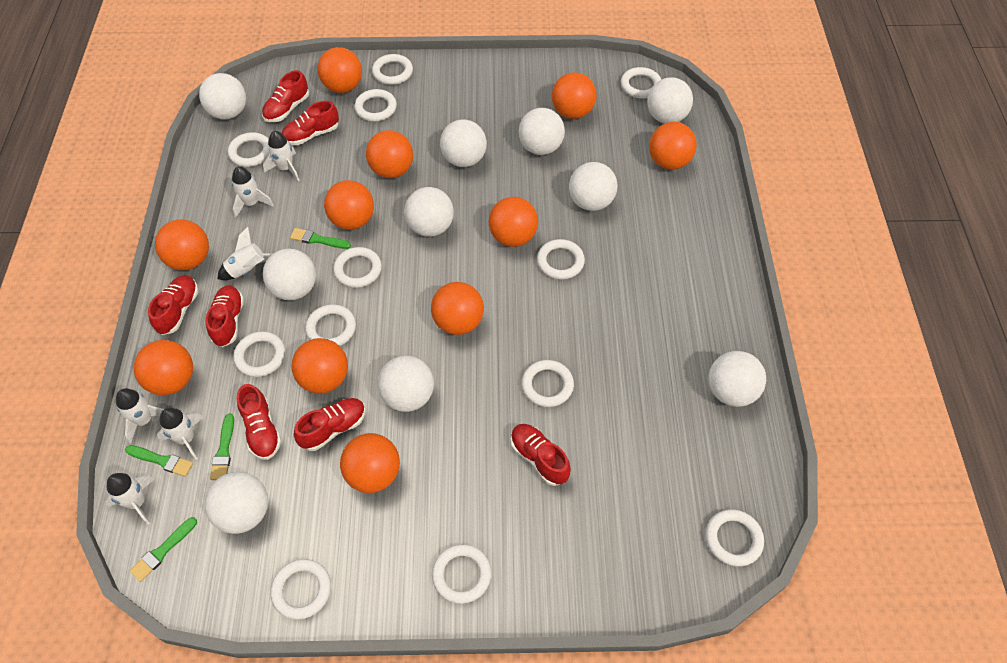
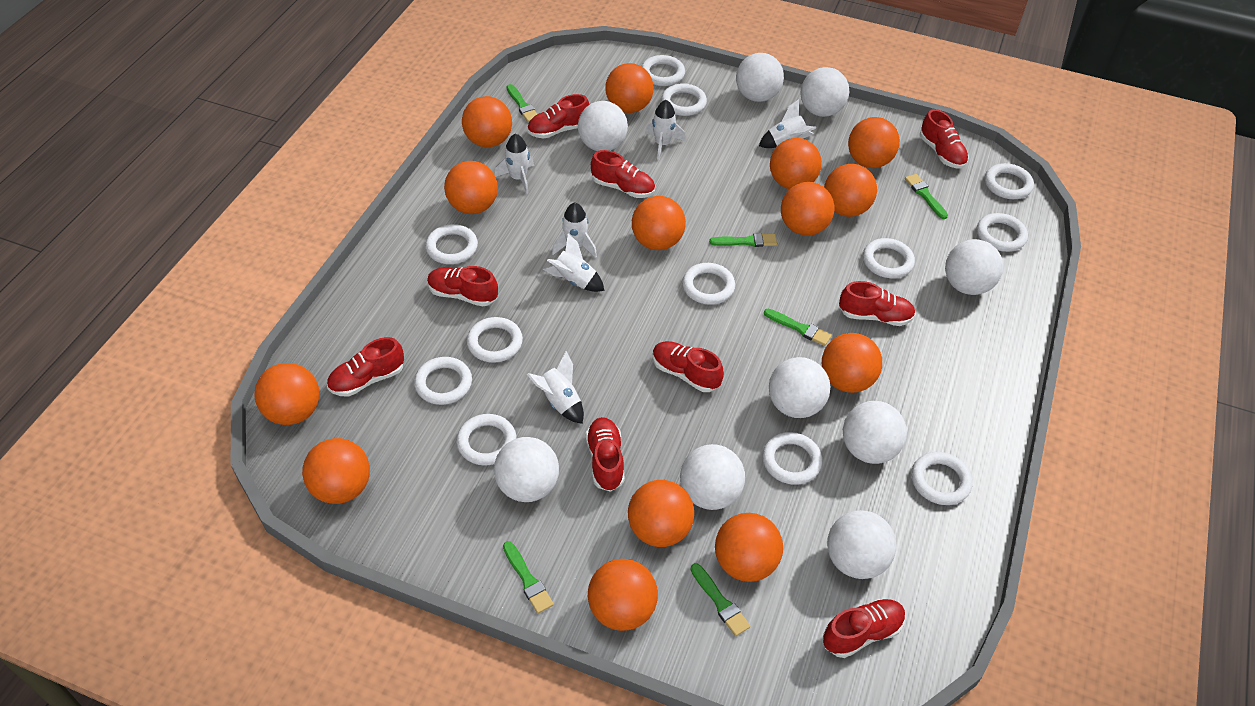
green brush: [125,445,193,477] [130,517,197,582] [210,414,234,480] [290,228,351,249] = 4 -> [503,541,554,614] [506,84,537,122] [690,563,751,636] [709,233,777,247] [764,309,832,346] [905,174,948,219] = 6
orange ball: [134,340,193,395] [155,220,209,270] [291,338,348,394] [318,47,362,93] [324,180,374,230] [340,433,400,493] [366,130,413,178] [431,282,484,335] [488,197,538,247] [552,72,597,119] [649,122,697,170] = 11 -> [254,363,320,425] [302,438,370,504] [444,161,498,214] [462,96,512,148] [588,559,658,631] [605,63,654,113] [628,480,694,547] [632,196,686,250] [715,513,783,582] [770,138,822,189] [781,182,834,236] [822,333,882,393] [824,164,877,217] [848,117,900,168] = 14
red shoe: [148,275,199,335] [206,285,244,347] [237,384,281,460] [262,70,309,122] [282,101,339,145] [294,398,366,451] [511,424,571,486] = 7 -> [327,337,404,397] [427,266,498,306] [527,94,590,139] [585,417,625,492] [591,150,655,198] [653,341,724,392] [823,599,906,658] [839,281,915,326] [920,109,969,169] = 9
white ball: [199,73,246,120] [205,472,268,534] [263,249,316,300] [378,356,434,412] [404,187,454,237] [440,119,487,167] [519,108,565,155] [569,162,618,211] [647,77,693,123] [708,351,766,407] = 10 -> [494,437,559,502] [578,101,628,151] [680,444,745,510] [736,53,784,102] [769,357,830,418] [801,67,849,117] [827,510,896,579] [843,401,907,464] [945,239,1003,295] = 9

